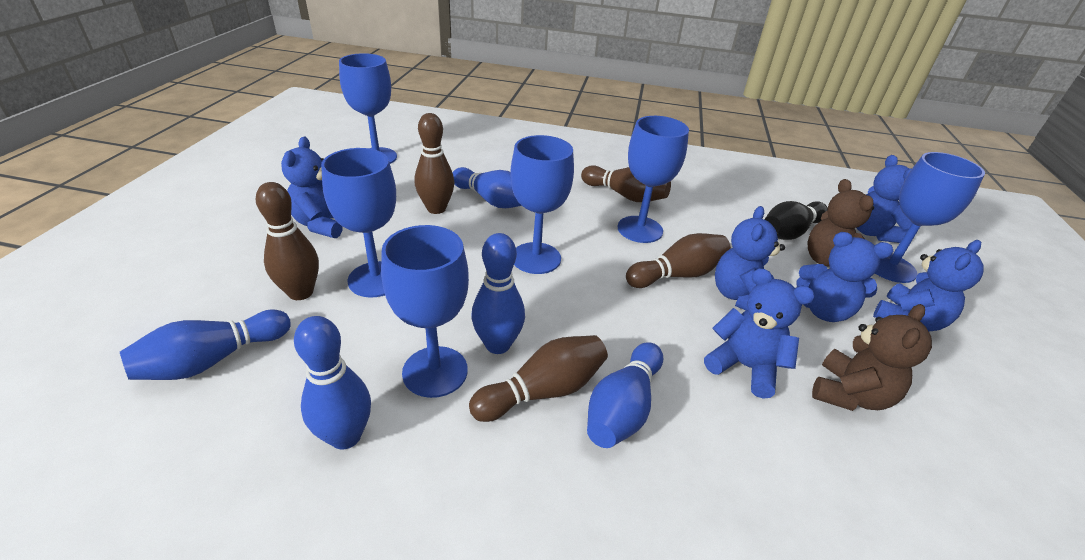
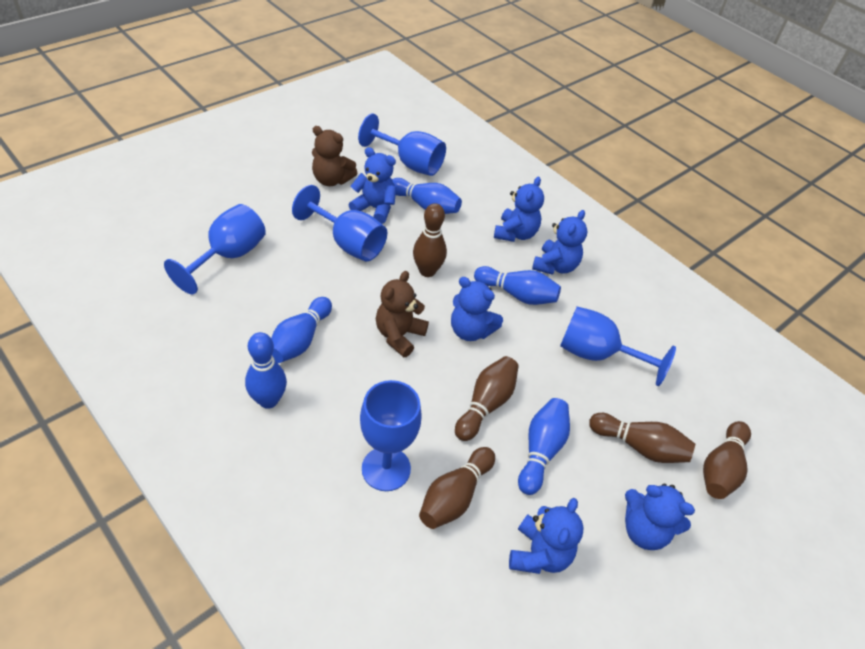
black bowling pin: [764,201,828,240] = 1 -> none = 0
blue goblet: [321,148,396,297] [339,53,397,164] [381,225,469,398] [510,135,574,274] [618,116,689,243] [875,152,985,283] = 6 -> [164,204,266,294] [292,185,387,262] [358,113,446,176] [360,380,422,491] [560,306,676,386] = 5

